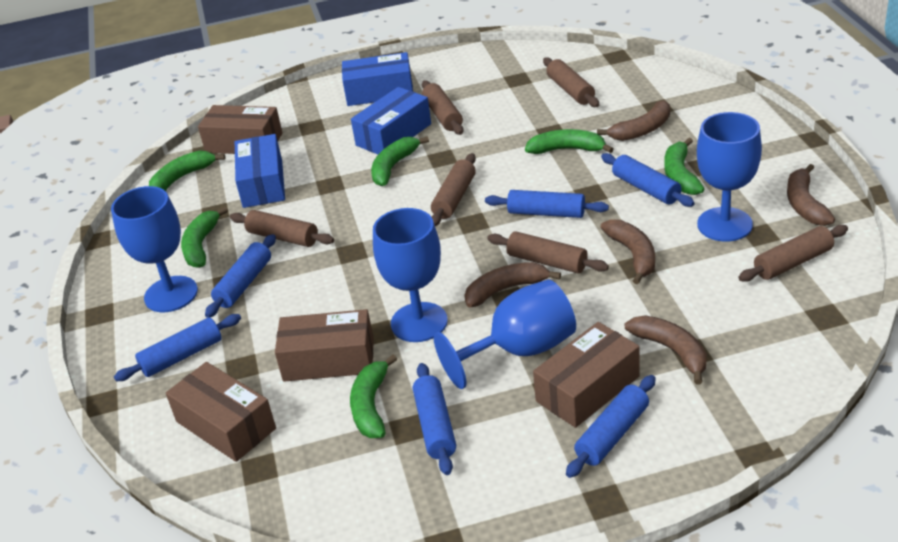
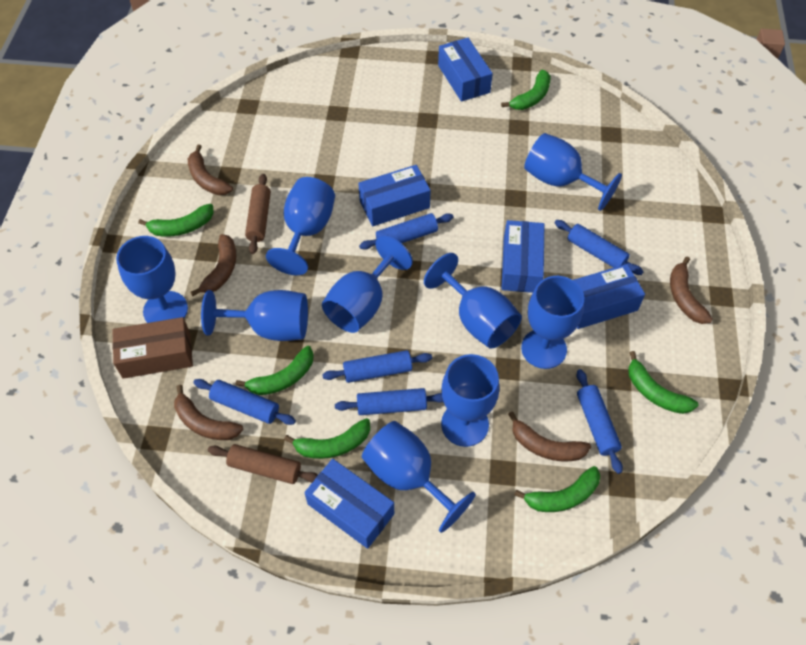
blue box: [235,134,285,208] [342,52,413,106] [351,87,431,154] = 3 -> [304,459,394,549] [358,165,431,226] [438,38,493,102] [501,220,544,293] [574,264,645,329] = 5
blue goblet: [111,186,198,312] [373,208,448,342] [434,280,576,389] [697,112,762,242] = 4 -> [116,236,188,323] [201,290,308,341] [266,177,335,275] [322,236,413,333] [362,421,476,533] [424,253,522,349] [441,354,500,447] [521,276,584,369] [524,133,622,211] = 9
brown box: [166,362,276,462] [198,105,282,154] [275,309,374,382] [533,322,640,428] = 4 -> [112,317,193,379] = 1
brown rolling pin: [230,210,334,247] [422,81,464,135] [431,153,476,226] [487,231,609,273] [543,57,599,107] [738,225,848,282] = 6 -> [208,444,318,484] [245,174,271,254] = 2

